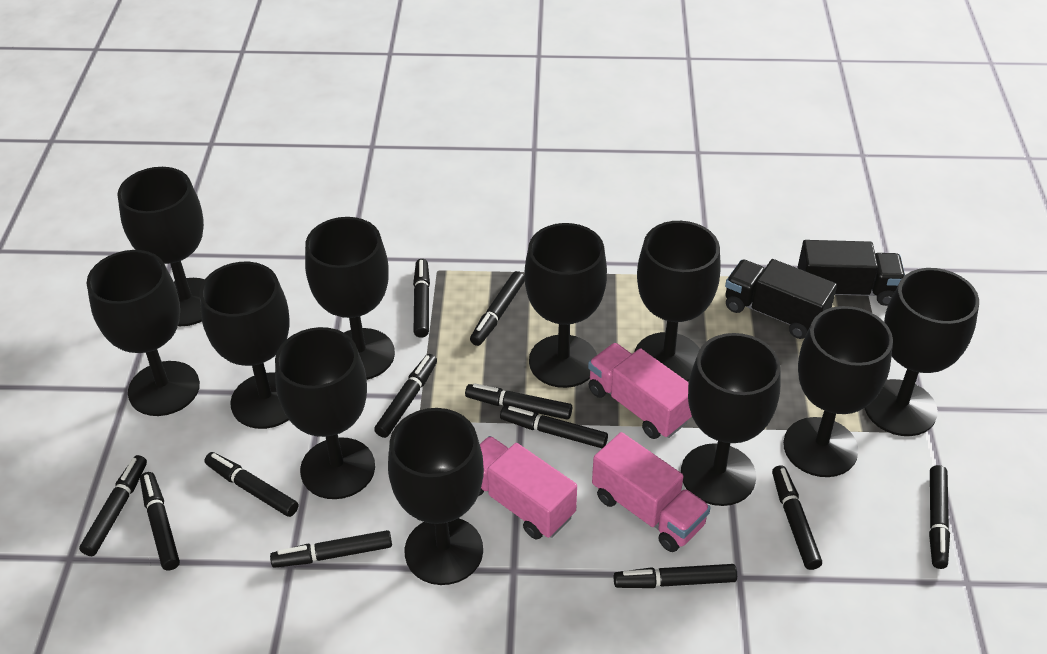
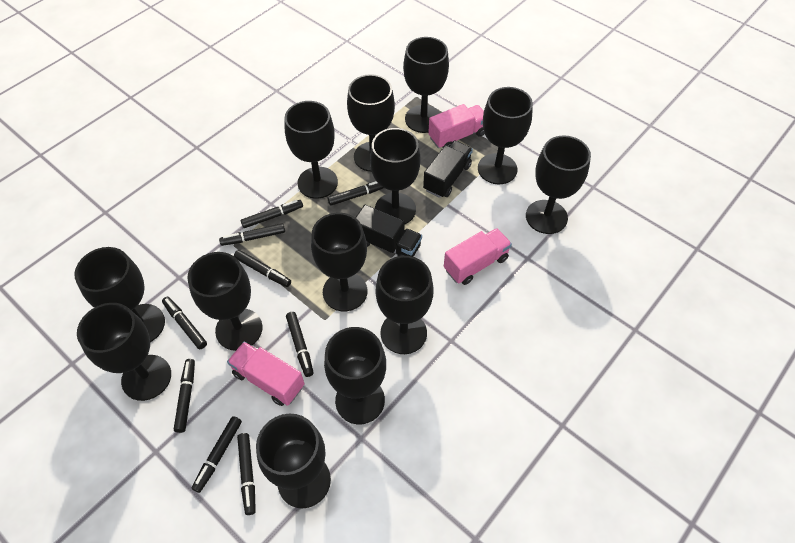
black goblet: [87,250,200,416] [117,167,205,326] [199,262,290,429] [275,327,375,499] [305,217,395,380] [388,408,484,585] [524,223,607,388] [635,221,721,382] [681,333,781,506] [783,306,893,477] [865,268,979,436] = 11 -> [74,247,165,342] [77,303,171,401] [187,252,262,351] [256,414,331,508] [285,101,338,199] [311,213,367,311] [324,327,386,424] [347,74,395,172] [370,128,421,225] [376,256,433,354] [403,37,449,133] [478,87,533,184] [526,135,591,234] = 13
black marker: [79,455,147,556] [140,472,180,571] [205,452,298,517] [270,530,392,568] [374,354,437,438] [413,259,430,338] [465,383,572,420] [470,271,525,346] [500,406,608,448] [614,564,737,588] [772,465,822,570] [929,465,950,569] = 12 -> [162,297,207,349] [174,359,195,433] [191,416,242,493] [219,223,285,246] [234,250,291,287] [237,433,256,515] [241,200,303,228] [286,312,314,377] [327,181,383,206] = 9

